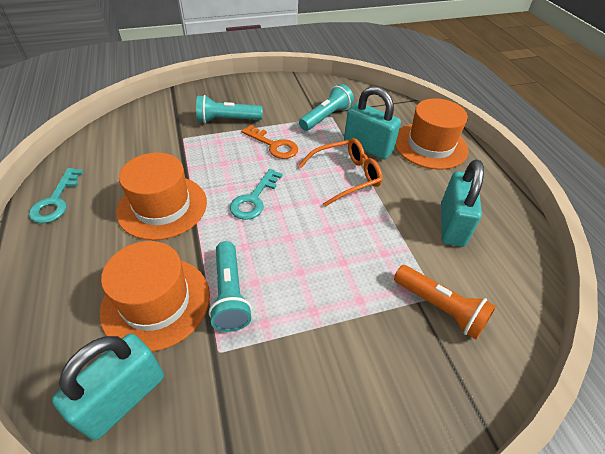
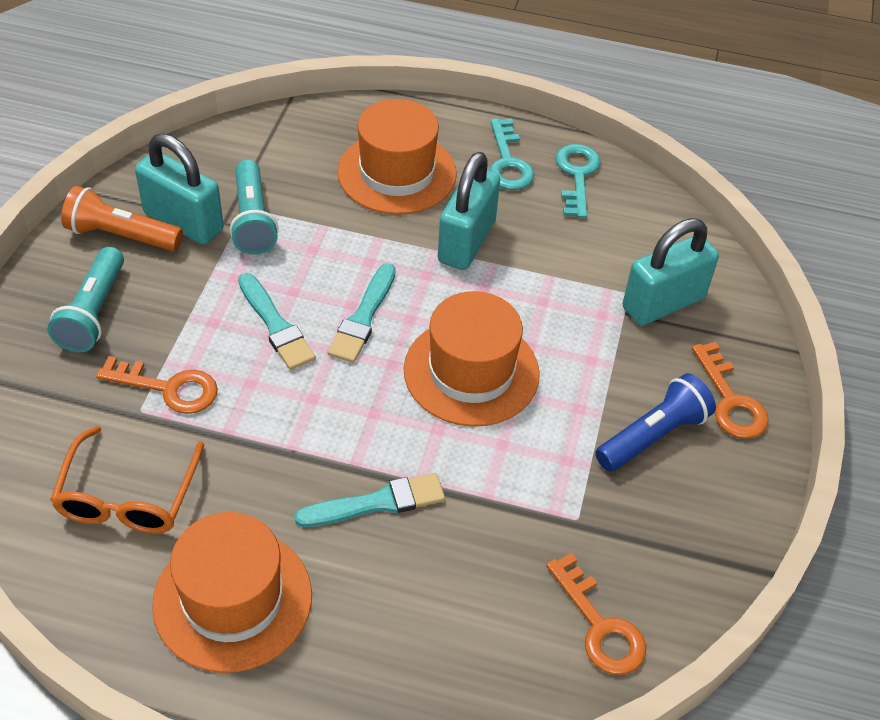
blue flashlight: none = 0 -> [595,373,716,472] = 1
orange key: [241,125,298,159] = 1 -> [96,356,218,414] [546,553,646,675] [692,342,769,439] = 3
turquoise brush: none = 0 -> [238,273,316,370] [294,473,445,527] [328,263,396,363] = 3
turquoise flashlight: [196,95,262,123] [209,241,252,332] [299,84,354,131] = 3 -> [47,247,124,352] [230,160,278,255] = 2

